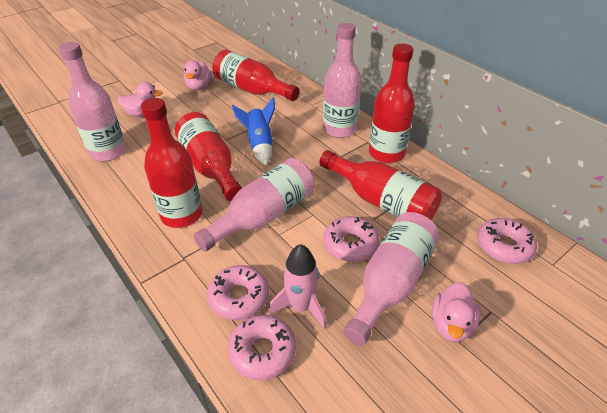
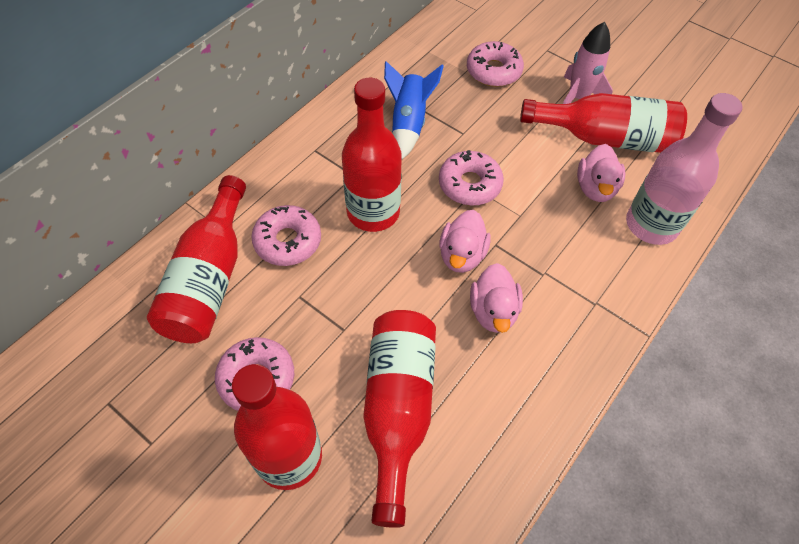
pink bottle: [59,42,126,161] [194,158,314,252] [323,23,362,138] [343,212,440,346] = 4 -> [626,93,742,245] = 1

